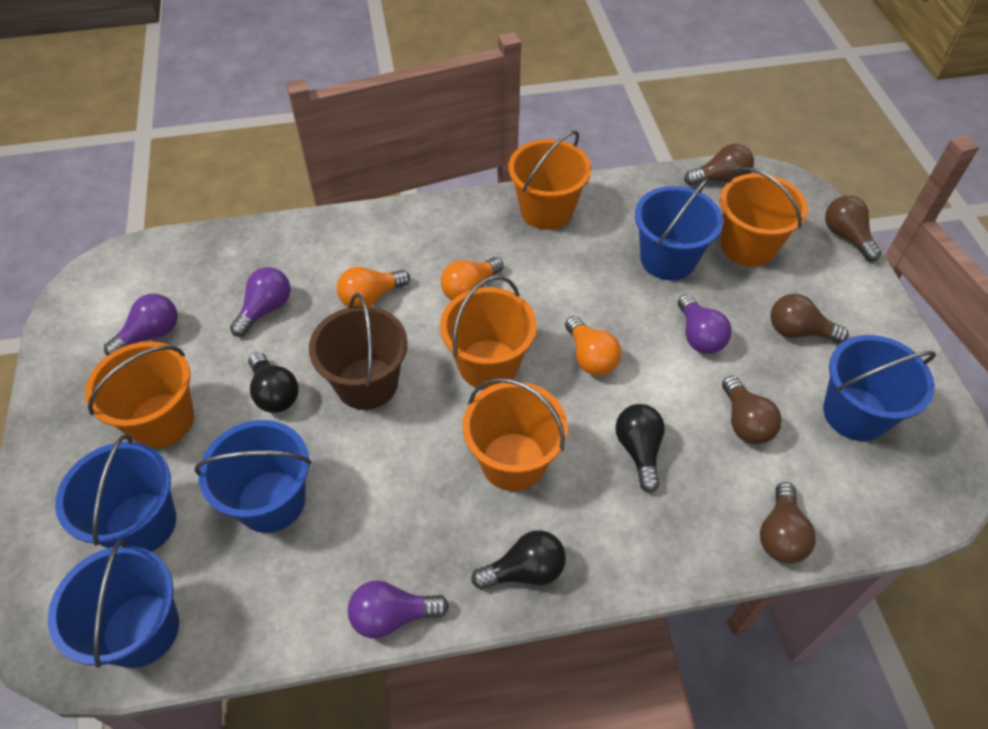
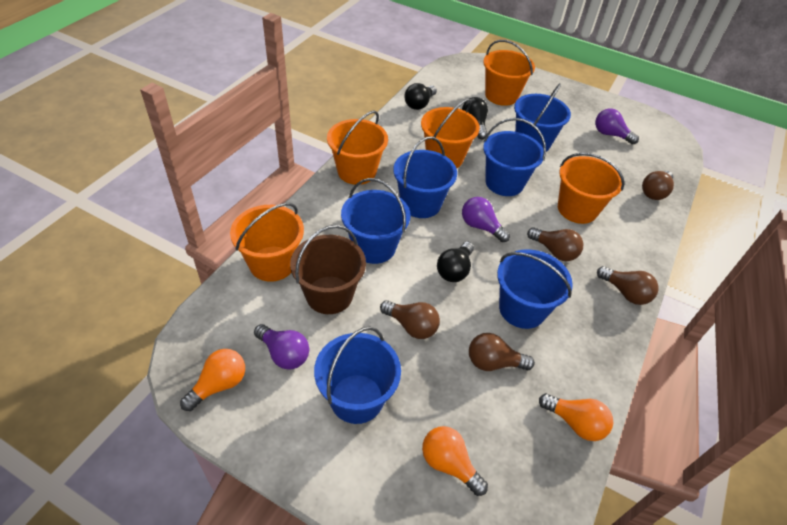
blue bucket: [48,540,179,668] [55,434,176,552] [195,420,311,533] [635,178,723,280] [823,335,936,441] = 5 -> [314,326,401,424] [341,178,411,264] [393,136,457,218] [483,118,546,196] [497,249,573,329] [514,83,571,152] = 6
purple light bulb: [104,294,178,356] [230,267,290,337] [348,580,449,639] [678,294,732,354] = 4 -> [254,324,309,370] [462,197,510,242] [595,108,639,145] = 3

